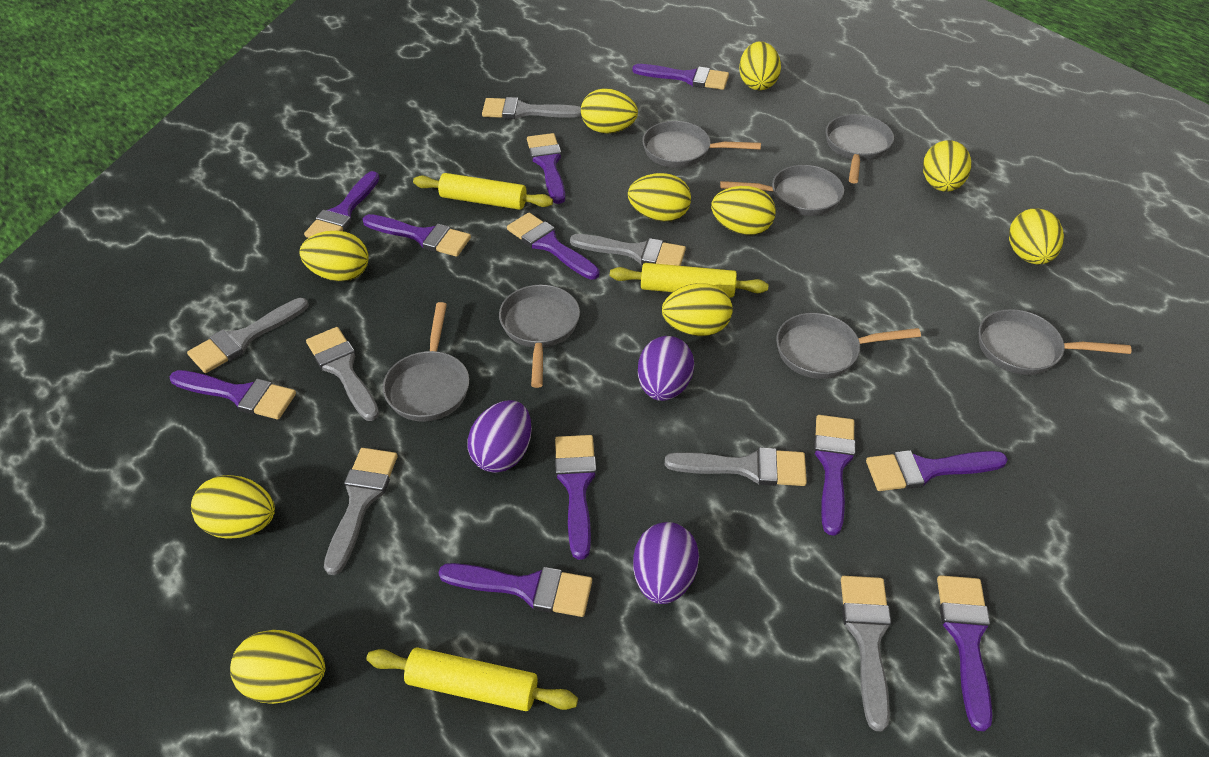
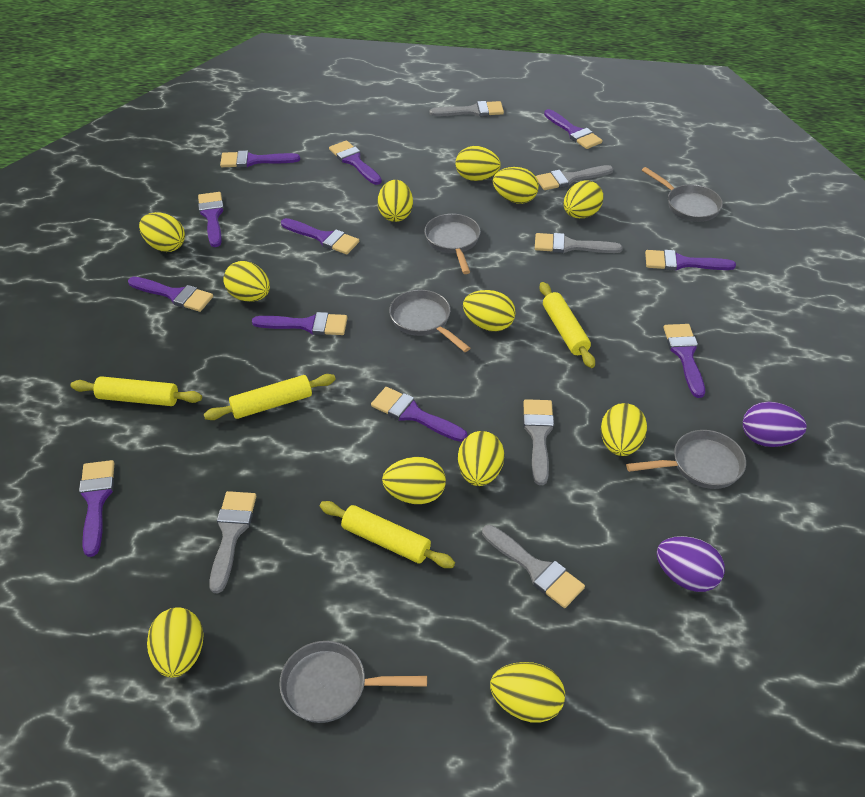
grey brush: [187,298,308,373] [306,327,379,421] [324,448,397,575] [482,97,581,119] [570,234,686,266] [665,447,807,486] [841,576,891,731] = 7 -> [209,491,256,593] [429,101,504,117] [482,525,585,608] [523,399,554,485] [535,233,623,253] [536,165,613,190] = 6
grey pan: [383,302,469,422] [499,285,580,388] [642,121,761,168] [720,165,844,216] [776,313,921,379] [826,114,894,184] [979,309,1131,375] = 7 -> [279,641,427,723] [389,290,470,352] [424,214,480,274] [626,430,746,489] [642,167,723,222] = 5
purple egg: [467,400,532,473] [633,522,699,604] [638,336,694,401] = 3 -> [657,536,725,592] [743,402,807,447] = 2
yellow egg: [191,475,275,538] [230,630,325,704] [300,231,369,282] [581,88,638,133] [628,173,691,222] [662,283,733,336] [711,186,776,235] [739,41,781,90] [923,140,971,192] [1009,208,1064,265] = 10 -> [139,212,185,252] [147,607,204,678] [223,261,270,302] [378,180,413,222] [382,457,446,504] [455,146,501,181] [458,431,505,486] [463,290,515,332] [490,662,565,723] [493,167,539,204] [564,181,603,218] [601,403,647,456] = 12
yellow rolling pin: [366,647,578,711] [413,173,553,210] [610,263,769,298] = 3 -> [70,376,202,406] [204,374,336,420] [320,501,455,568] [539,282,595,368] = 4

